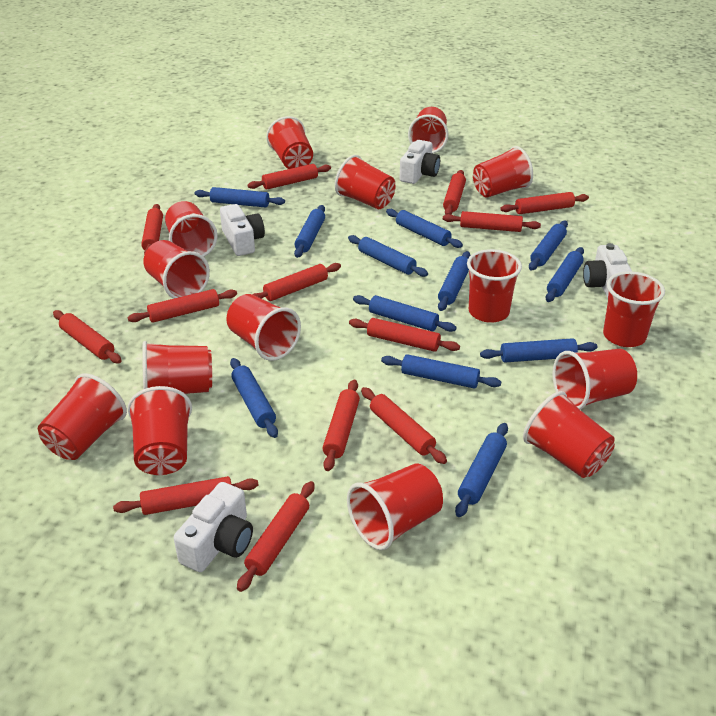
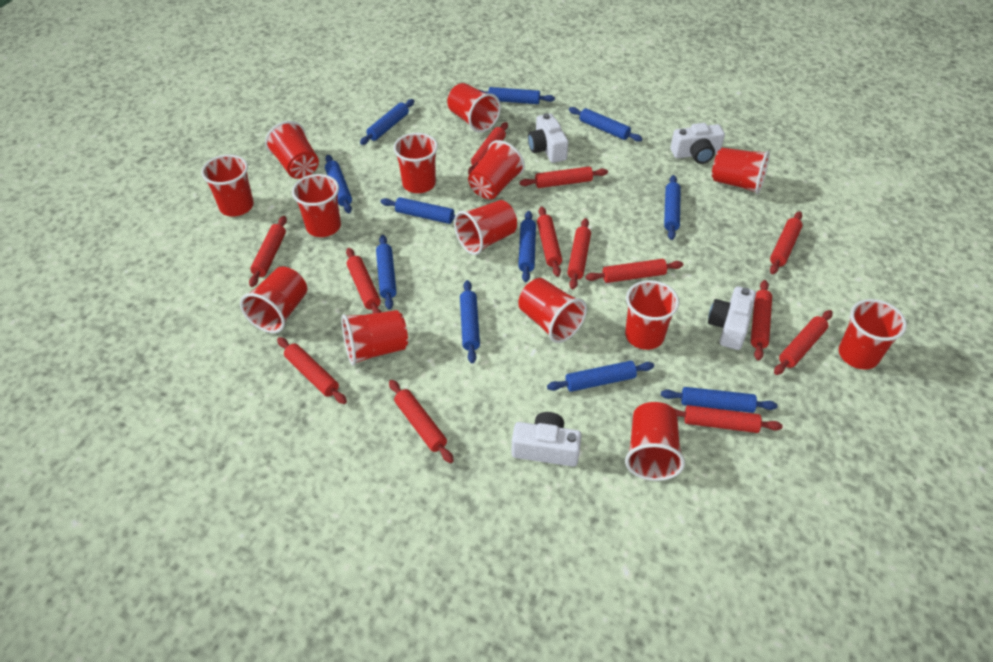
blue rolling pin: [195,187,285,208] [230,358,278,438] [294,205,325,258] [348,235,428,277] [353,295,457,332] [381,354,501,388] [386,209,463,248] [438,251,470,311] [455,423,508,517] [480,338,597,362] [529,221,568,270] [546,247,584,302] = 12 -> [325,155,352,213] [360,99,414,145] [376,235,396,309] [380,197,455,224] [460,280,480,363] [480,87,555,104] [518,211,536,282] [547,361,654,392] [569,107,643,142] [661,387,778,413] [664,175,681,240] = 11
red cup: [38,373,127,460] [127,386,192,475] [142,341,212,394] [143,240,210,299] [165,201,218,257] [227,294,301,361] [266,116,313,169] [335,155,396,209] [347,463,443,550] [408,107,448,154] [467,249,522,323] [473,146,533,197] [523,391,615,478] [553,349,637,410] [603,271,665,347] = 15 -> [201,154,254,216] [240,266,307,333] [265,121,319,179] [292,174,341,237] [341,310,408,366] [393,133,438,193] [447,83,501,133] [454,200,517,255] [468,140,525,199] [518,278,587,343] [625,280,679,350] [625,402,685,481] [712,148,770,194] [839,299,907,370] = 14

